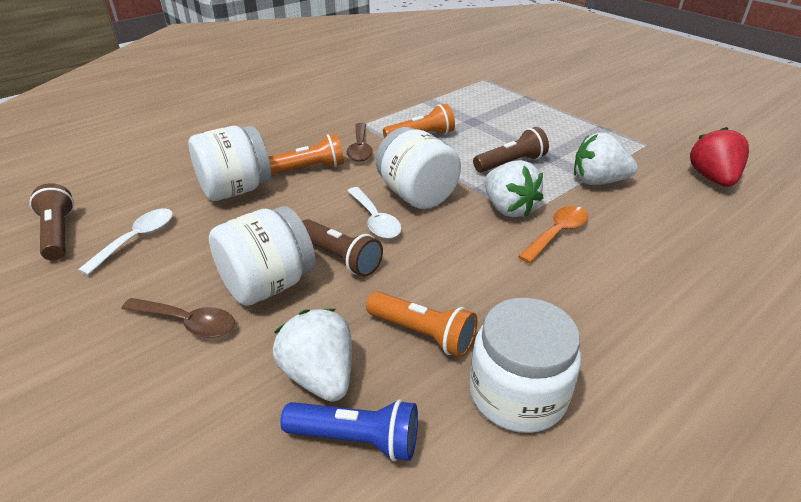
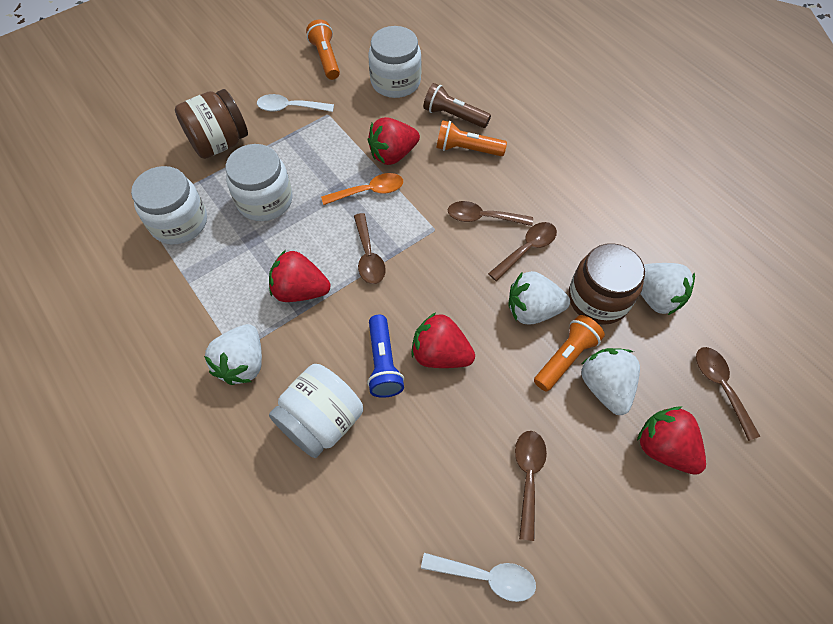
brown flashlight: [29,183,74,261] [302,219,383,277] [473,127,549,172] = 3 -> [423,83,491,128] = 1
brown jar: none = 0 -> [175,89,248,159] [569,243,645,325] = 2
brown spoon: [121,298,235,338] [346,123,373,162] = 2 -> [354,213,386,284] [448,201,533,226] [488,222,557,281] [515,431,547,541] [696,347,760,441] = 5
red strawberry: [690,127,749,187] = 1 -> [269,250,331,302] [368,117,420,165] [411,312,475,368] [637,407,706,475] = 4
white strawberry: [273,309,352,402] [484,160,544,217] [574,132,638,185] = 3 -> [204,324,262,385] [509,271,570,325] [581,348,640,415] [640,263,695,315] = 4

